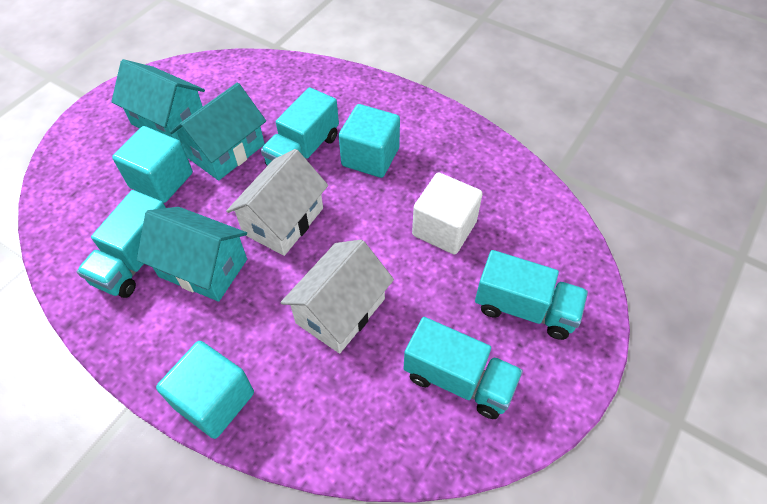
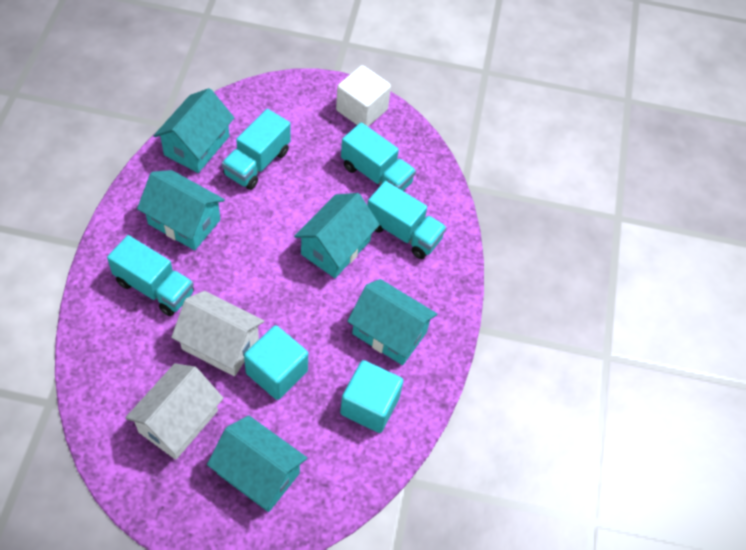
turquoise cube: [112,126,193,203] [156,341,254,439] [339,104,400,178] = 3 -> [244,325,308,400] [340,360,403,433] = 2
turquoise house: [111,59,205,142] [137,207,247,302] [170,83,266,181] = 3 -> [137,170,225,250] [154,88,234,173] [207,415,307,512] [294,193,380,278] [347,279,437,365] = 5

